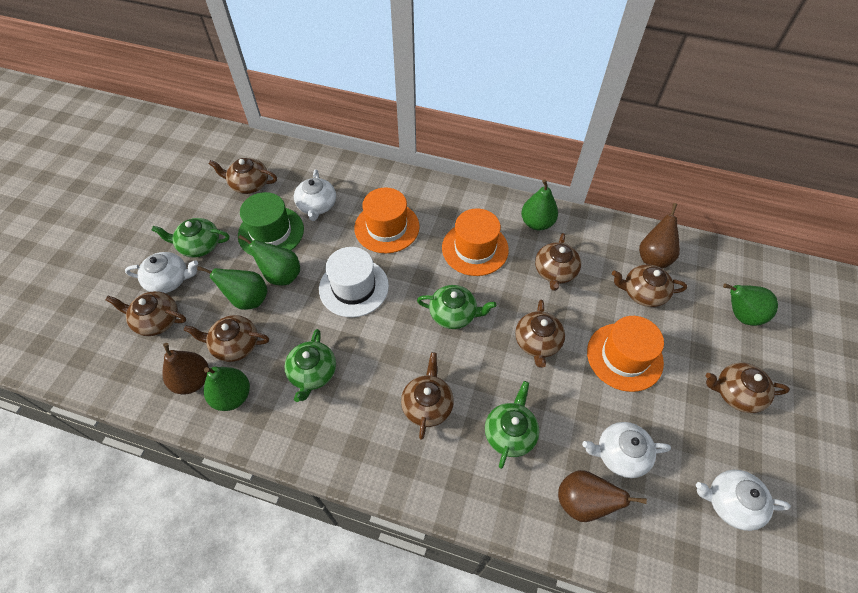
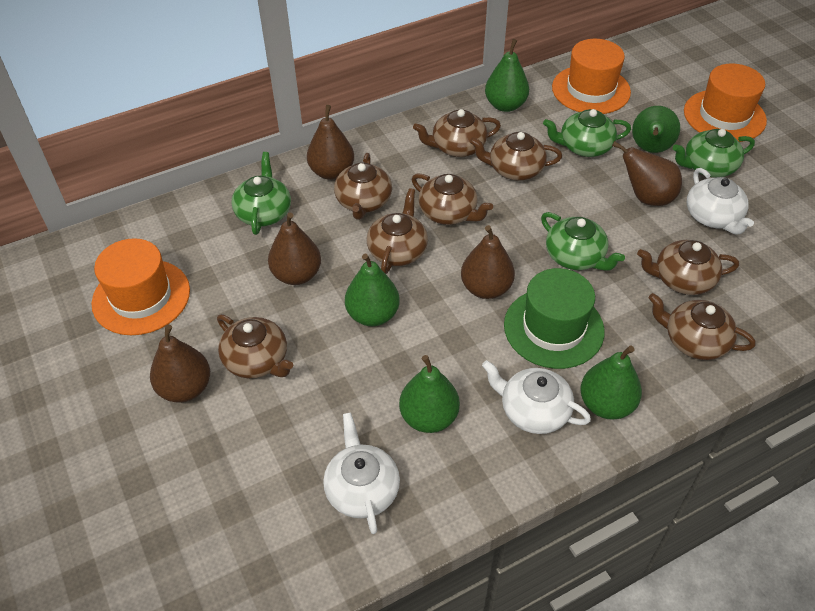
brown pear: [162,343,209,394] [558,470,647,522] [639,203,680,268] = 3 -> [150,324,210,402] [268,212,321,285] [307,105,354,180] [461,225,515,299] [612,141,682,206] = 5
white hat: [319,247,389,317] = 1 -> none = 0
white teapot: [125,252,198,293] [294,169,336,221] [582,422,671,478] [696,470,791,531] = 4 -> [323,412,400,534] [482,360,591,434] [687,168,754,235] = 3

